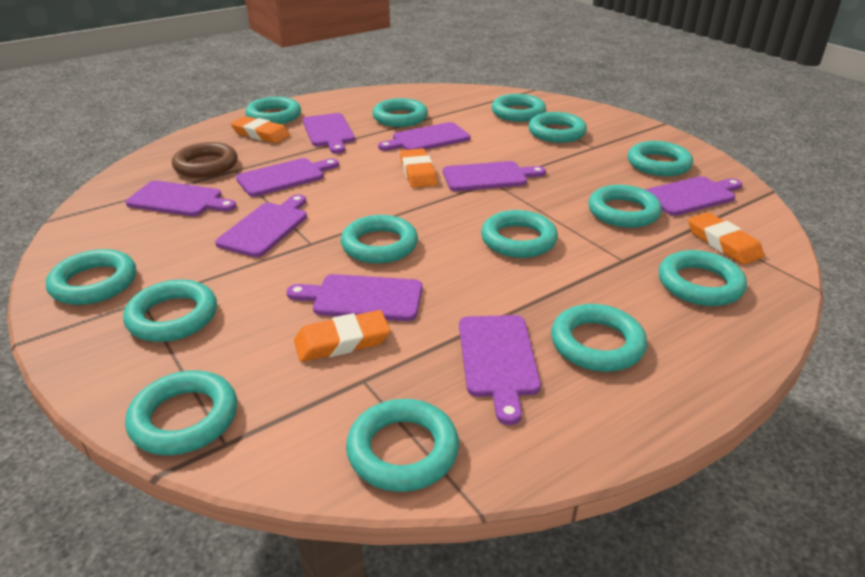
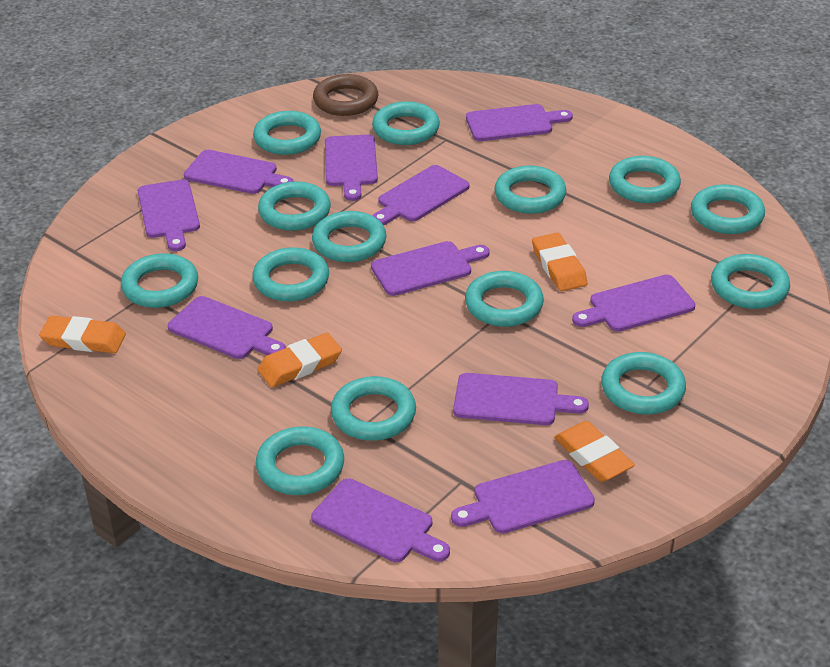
purple cutting board: [125,181,236,216] [215,194,307,257] [236,158,339,197] [287,274,423,321] [303,113,355,154] [378,122,470,151] [443,161,546,191] [459,315,541,425] [645,176,742,216] = 9 -> [138,179,200,251] [168,296,286,359] [184,150,293,194] [311,478,450,562] [325,135,378,201] [371,241,490,296] [372,165,469,225] [451,460,595,534] [453,373,589,425] [466,104,573,141] [572,275,695,332] = 11

